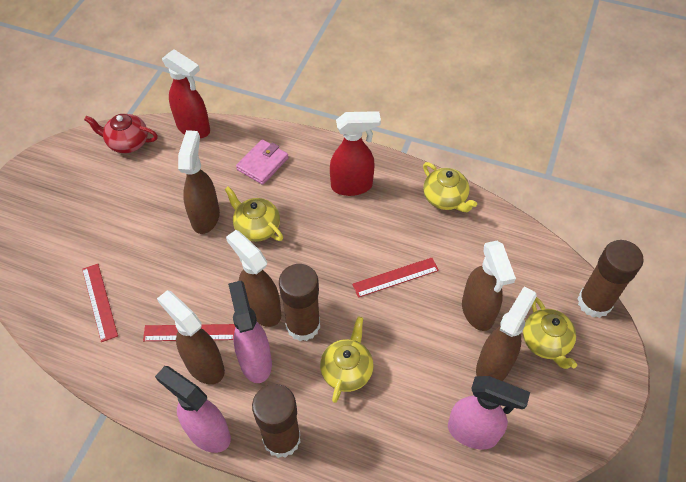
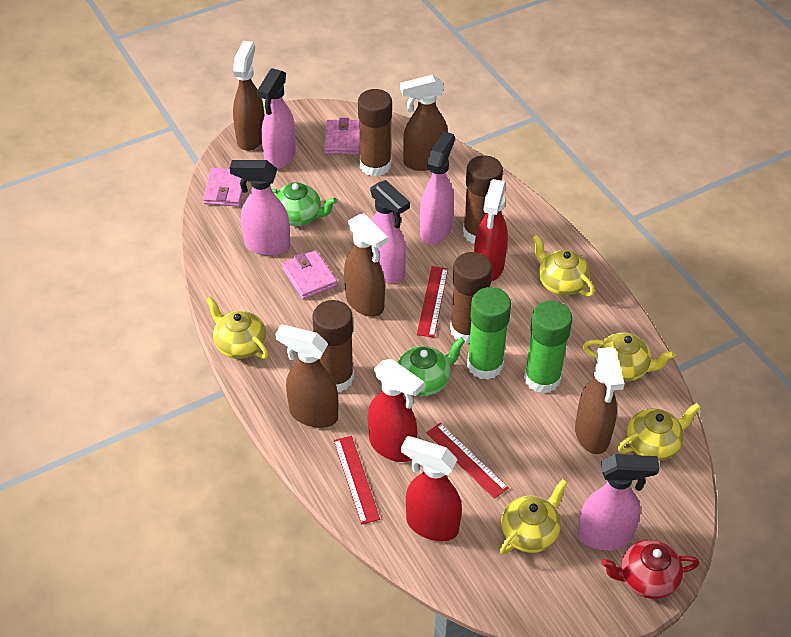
brown glue stick: [252,384,301,458] [279,264,320,341] [578,240,644,318] = 3 -> [312,300,354,392] [358,89,392,177] [450,252,492,344] [463,155,503,244] = 4
green glue stick: none = 0 -> [467,287,511,380] [524,301,572,394] = 2
green teapot: none = 0 -> [271,182,337,226] [398,338,465,396] = 2
pink spray bottle: [155,366,231,453] [228,281,272,383] [448,376,530,449] = 3 -> [230,160,290,256] [257,68,296,169] [370,180,410,283] [420,131,455,245] [577,454,660,550] = 5
pink wallet: [236,139,289,185] = 1 -> [203,168,243,207] [282,250,338,299] [324,118,360,155] = 3
red spray bottle: [162,49,210,138] [330,111,381,196] = 2 -> [368,359,424,462] [401,436,462,541] [474,179,508,282] = 3
yellow teapot: [224,186,283,242] [320,316,374,403] [423,162,477,212] [523,297,577,369] = 4 -> [206,296,268,359] [500,479,568,554] [532,235,595,297] [583,332,675,382] [618,403,701,461] = 5

